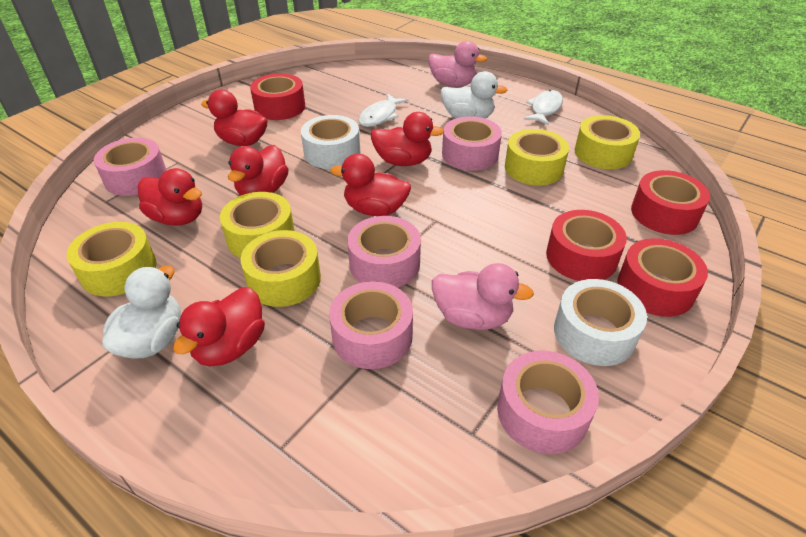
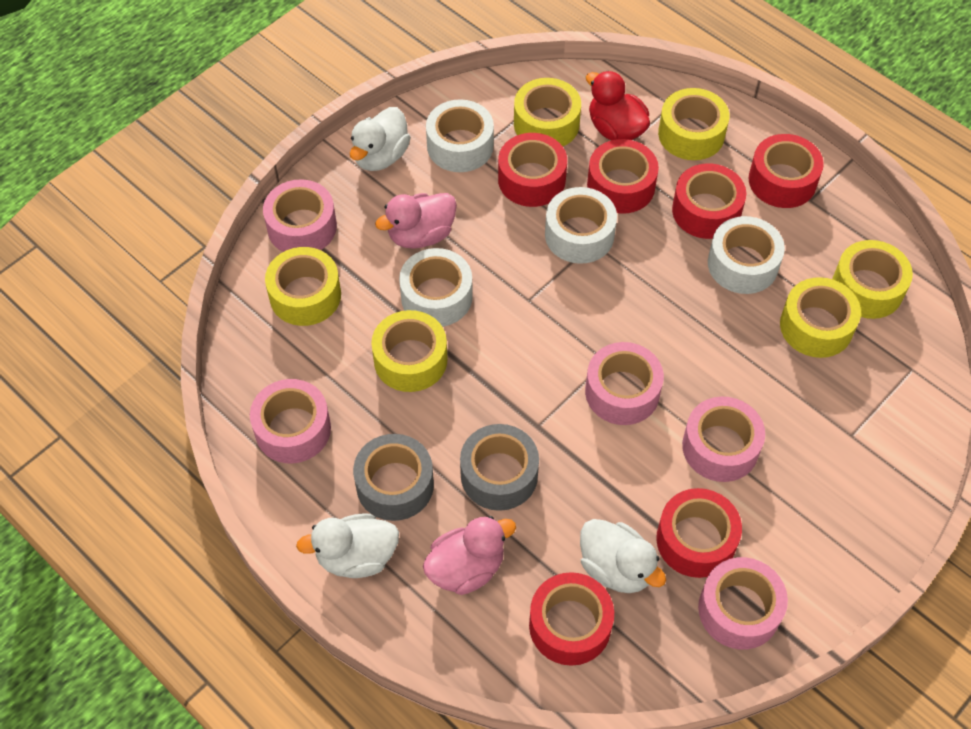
grey tape: none = 0 -> [353,434,434,521] [460,424,539,511] = 2
red duck: [138,168,202,226] [173,287,265,367] [201,90,268,146] [228,145,289,195] [330,154,411,216] [371,112,444,166] = 6 -> [586,71,650,140] = 1
red tape: [250,73,305,120] [546,210,627,281] [617,238,708,317] [631,170,710,235] = 4 -> [498,133,567,207] [529,572,614,666] [587,139,659,214] [656,488,742,578] [672,163,746,239] [749,134,824,208] = 6
white duck: [102,266,181,359] [441,71,508,118] = 2 -> [296,513,399,578] [350,107,411,171] [580,519,666,593] = 3
white fish: [359,94,408,127] [524,90,563,125] = 2 -> none = 0
white tape: [301,115,360,169] [554,279,647,366] = 2 -> [399,248,473,327] [426,99,494,172] [545,187,617,264] [708,216,785,294] = 4
yellow tape: [67,222,157,296] [220,192,295,258] [241,230,321,307] [505,129,569,185] [575,115,640,169] = 5 -> [265,247,341,326] [371,310,448,392] [514,78,581,146] [658,88,729,160] [780,277,861,358] [832,240,913,319] = 6

